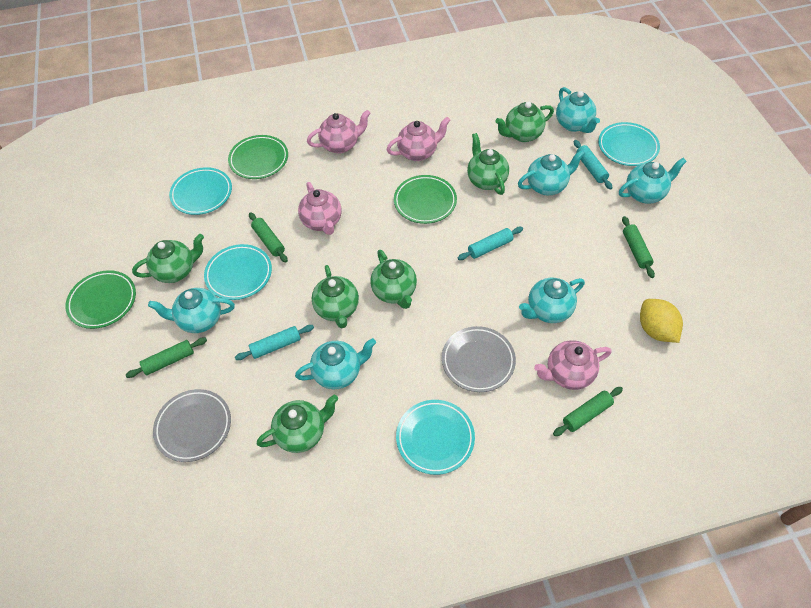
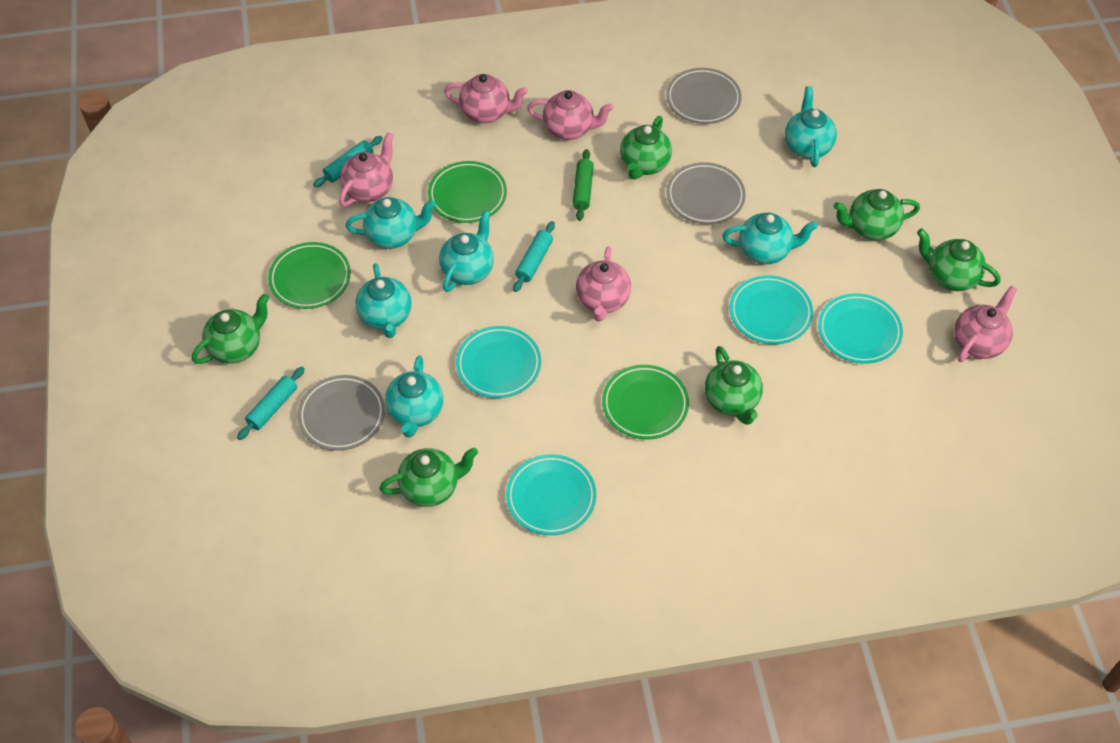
green rolling pin: [126,338,207,378] [249,212,288,263] [553,387,623,436] [622,216,655,278] = 4 -> [573,149,594,221] = 1
grey plate: [153,389,231,462] [442,326,516,392] = 2 -> [297,375,385,451] [666,68,742,124] [666,162,746,224] = 3
pink teapot: [298,182,342,235] [307,110,370,154] [387,117,450,161] [534,340,612,390] = 4 -> [339,132,393,207] [444,74,528,123] [527,90,614,140] [576,247,631,322] [954,286,1017,362] = 5
yellow lemon: [640,299,683,343] = 1 -> none = 0

